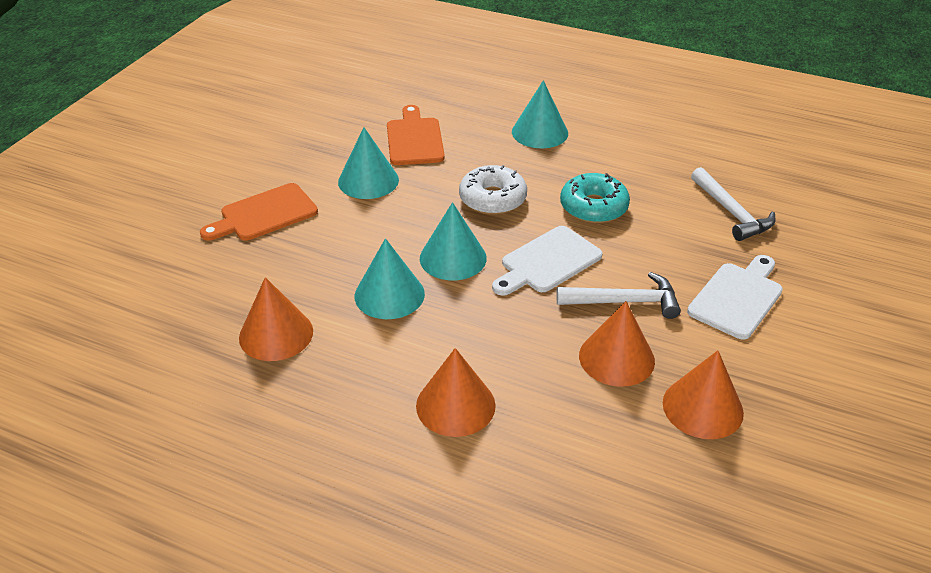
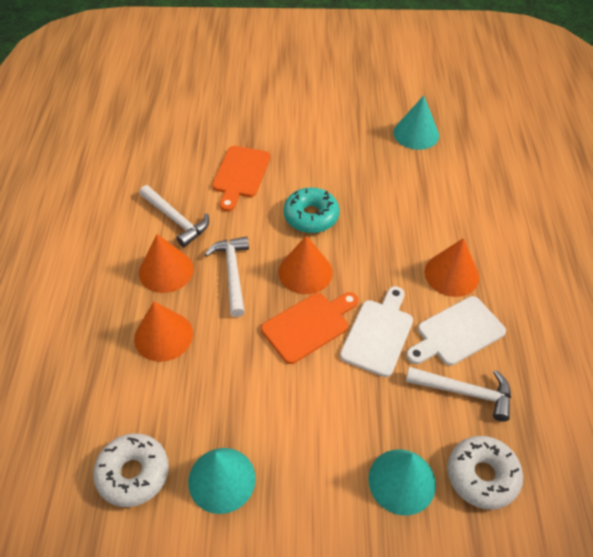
turquoise cone: [338,127,399,199] [355,238,425,319] [420,202,487,281] [512,80,568,148] = 4 -> [188,448,256,514] [368,449,436,516] [393,95,439,150] = 3
white donut: [459,165,527,215] = 1 -> [93,433,169,507] [447,436,523,510] = 2
white hammer: [556,272,681,319] [691,167,776,241] = 2 -> [139,185,209,247] [205,236,249,317] [406,367,511,421] = 3

